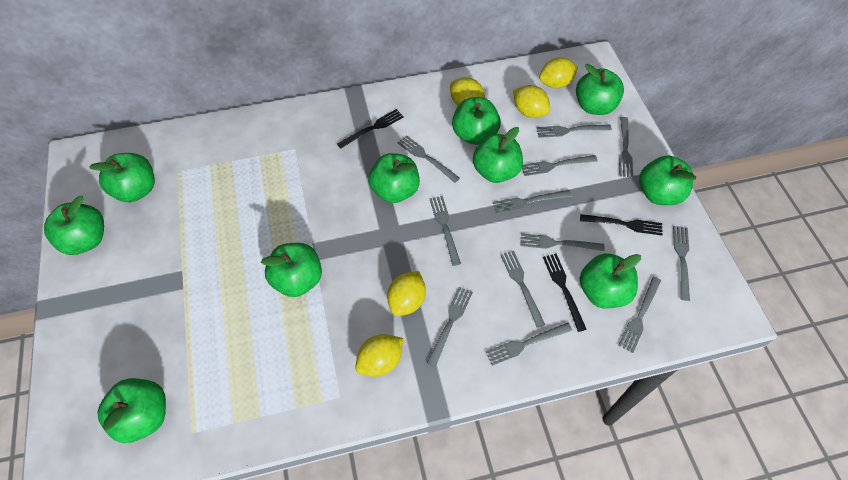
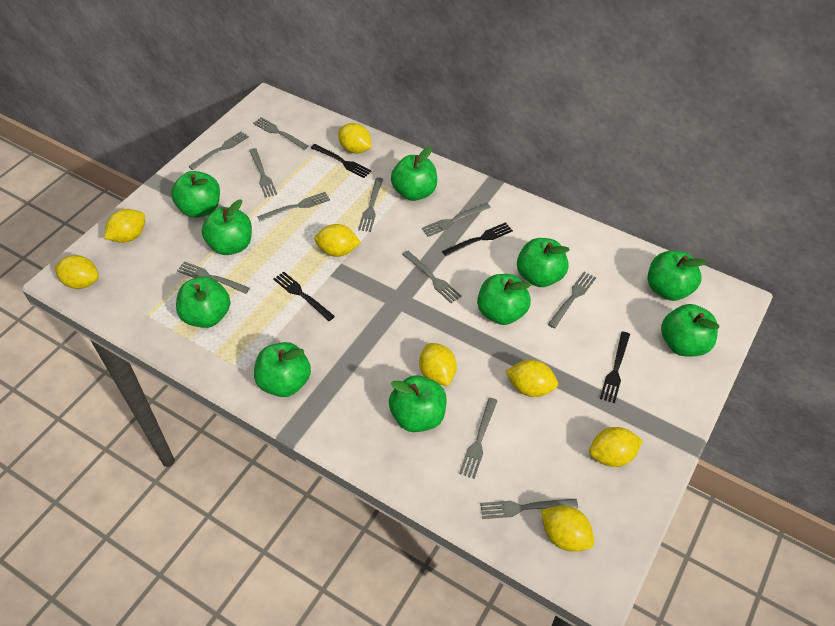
black fork: [337,109,404,149] [543,254,587,332] [580,214,663,235] = 3 -> [273,271,335,321] [311,144,371,178] [442,222,513,256] [600,331,630,403] = 4
grey fork: [398,135,460,183] [427,287,473,367] [429,196,461,266] [486,322,572,366] [493,190,572,214] [501,251,545,328] [520,233,605,251] [522,155,598,176] [537,124,612,138] [618,277,661,353] [619,117,633,178] [673,226,690,301] = 12 -> [177,261,250,294] [188,131,249,170] [249,148,277,198] [253,117,308,150] [257,192,330,221] [358,177,383,232] [402,251,462,303] [422,203,491,237] [459,398,498,479] [480,499,578,519] [548,272,596,328] = 11
yellow lemon: [355,334,403,377] [387,271,426,316] [450,77,485,106] [513,85,550,118] [539,57,578,88] = 5 -> [54,255,99,289] [104,209,145,243] [314,224,361,257] [338,123,371,154] [419,343,457,386] [506,360,558,397] [541,505,594,552] [589,427,643,467] = 8

